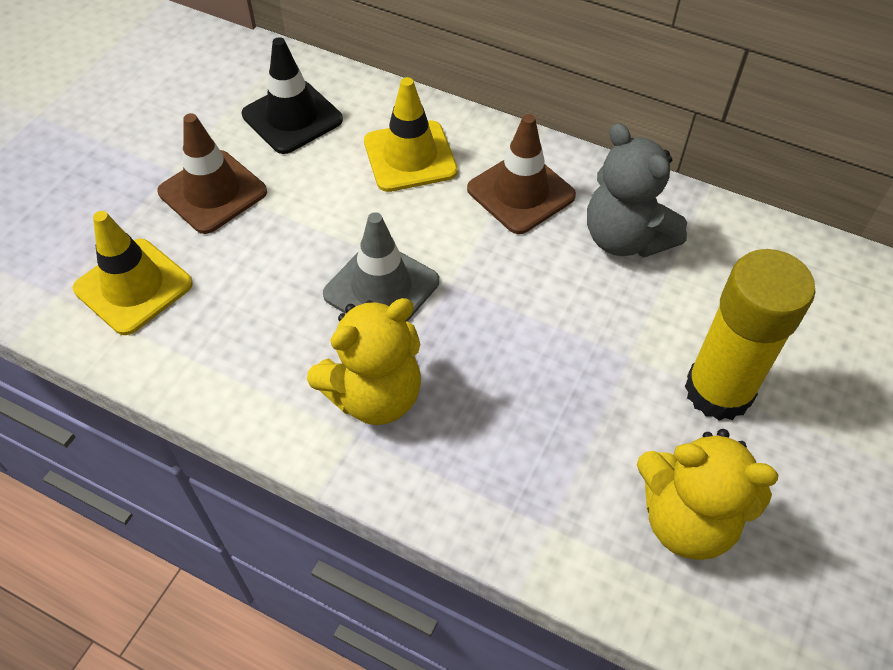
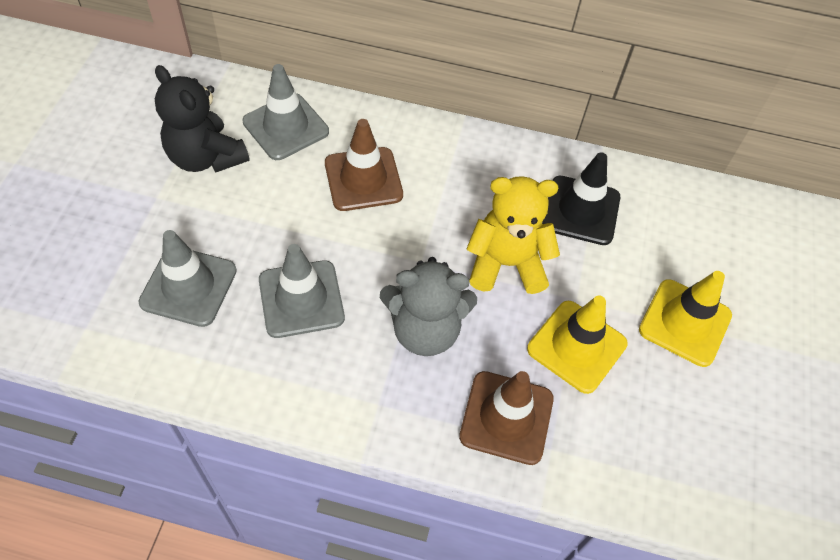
black teddy bear: none = 0 -> [155,65,250,172] = 1
grey traffic cone: [323,212,439,322] = 1 -> [139,230,237,327] [243,64,329,160] [259,244,345,338] = 3
yellow glue stick: [685,249,816,421] = 1 -> none = 0
yellow teddy bear: [307,298,421,425] [637,429,779,560] = 2 -> [466,176,560,294] = 1

